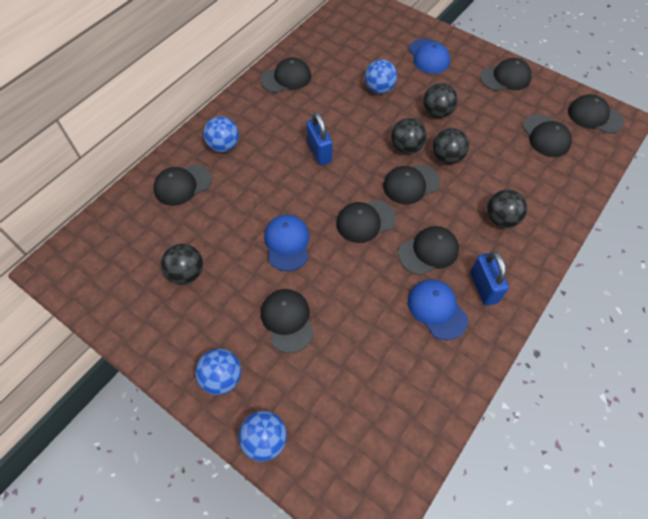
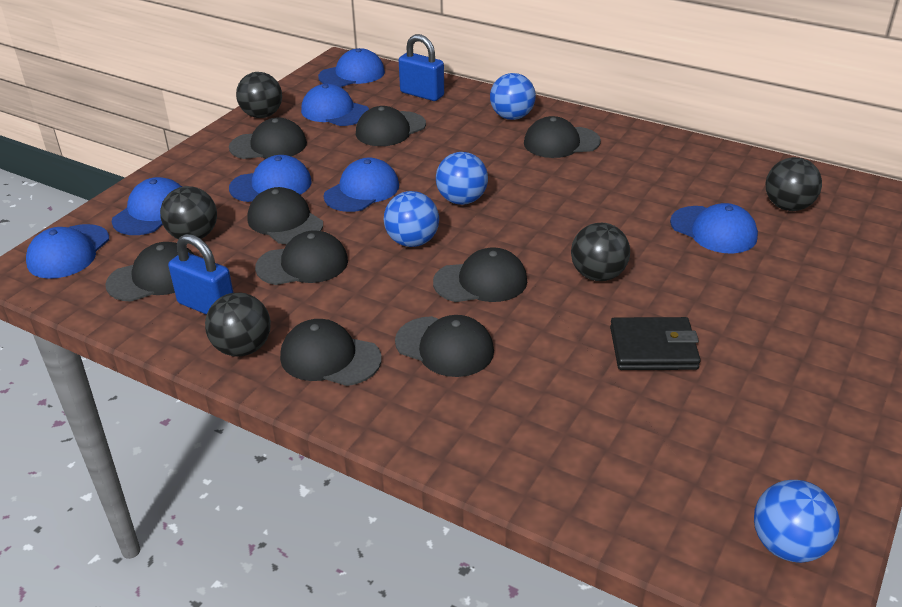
black wallet: none = 0 -> [610,317,701,370] = 1
blue cap: [264,215,309,271] [408,279,468,340] [409,39,450,74] = 3 -> [26,224,109,279] [112,177,182,235] [229,155,312,202] [301,84,369,126] [318,48,385,87] [324,158,399,212] [670,203,758,253] = 7

